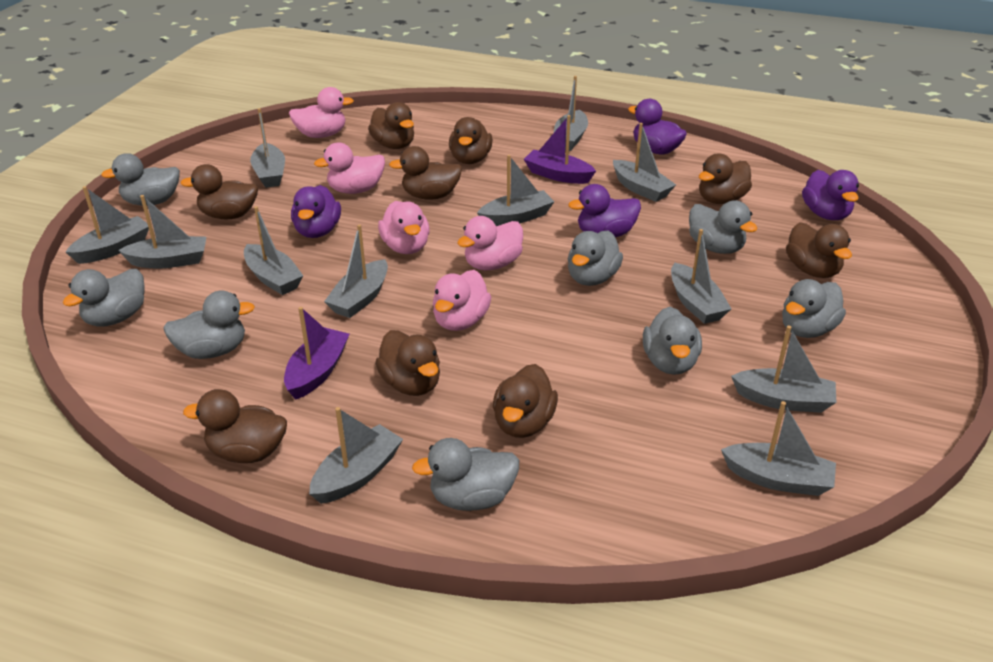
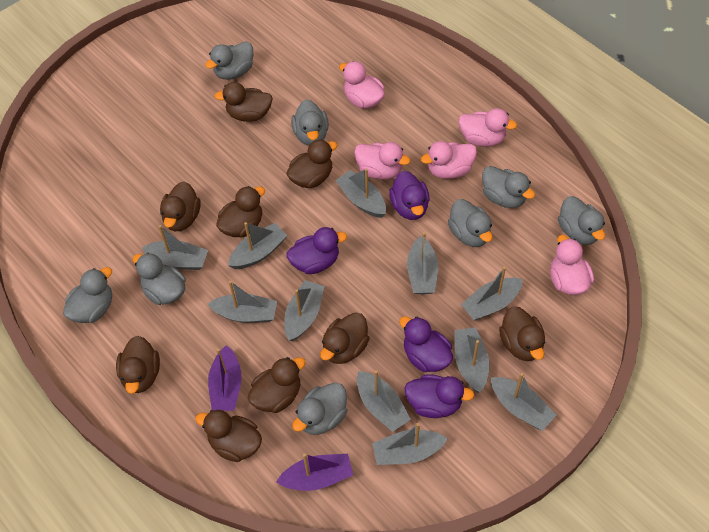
grey boat: [66,186,149,264] [118,195,206,269] [244,206,303,295] [250,108,285,188] [309,407,403,504] [324,224,388,318] [477,155,555,226] [554,76,588,151] [613,123,676,202] [671,229,731,324] [721,401,836,496] [731,326,837,413] = 12 -> [142,225,208,270] [208,281,277,323] [228,222,288,269] [284,280,324,341] [335,168,386,218] [357,370,411,432] [372,423,448,465] [407,232,438,294] [454,327,489,393] [461,267,523,321] [491,373,556,431] = 11

